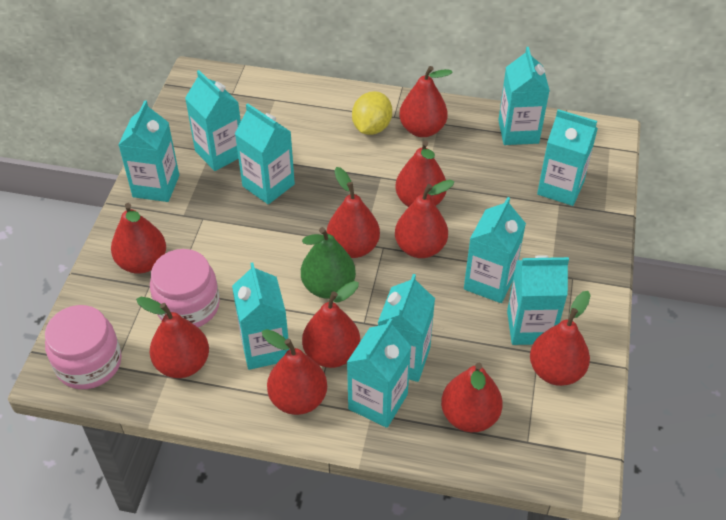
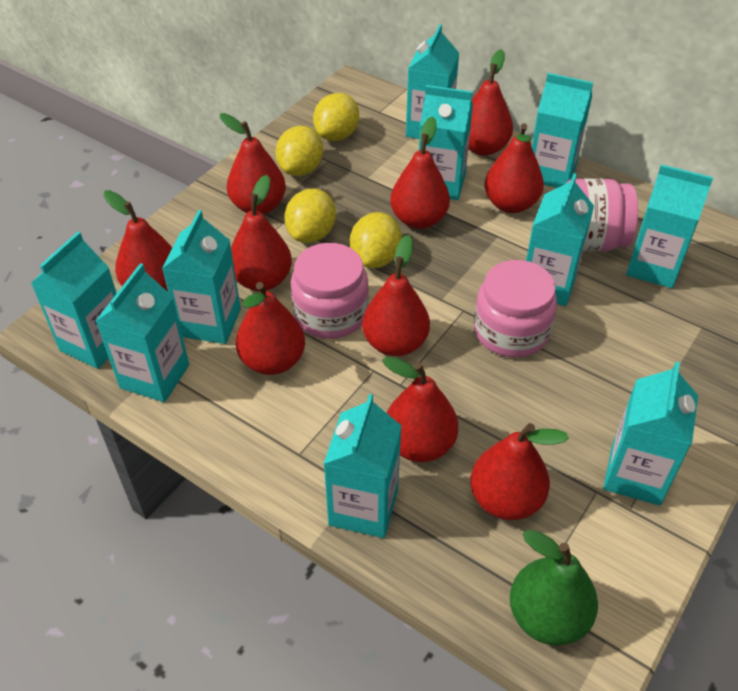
pink jar: [45,305,122,389] [150,249,220,327] = 2 -> [291,243,369,339] [474,260,557,358] [566,178,638,252] = 3
yellow lemon: [352,91,392,135] = 1 -> [275,126,323,176] [284,189,336,243] [313,93,359,141] [350,212,402,268] = 4

